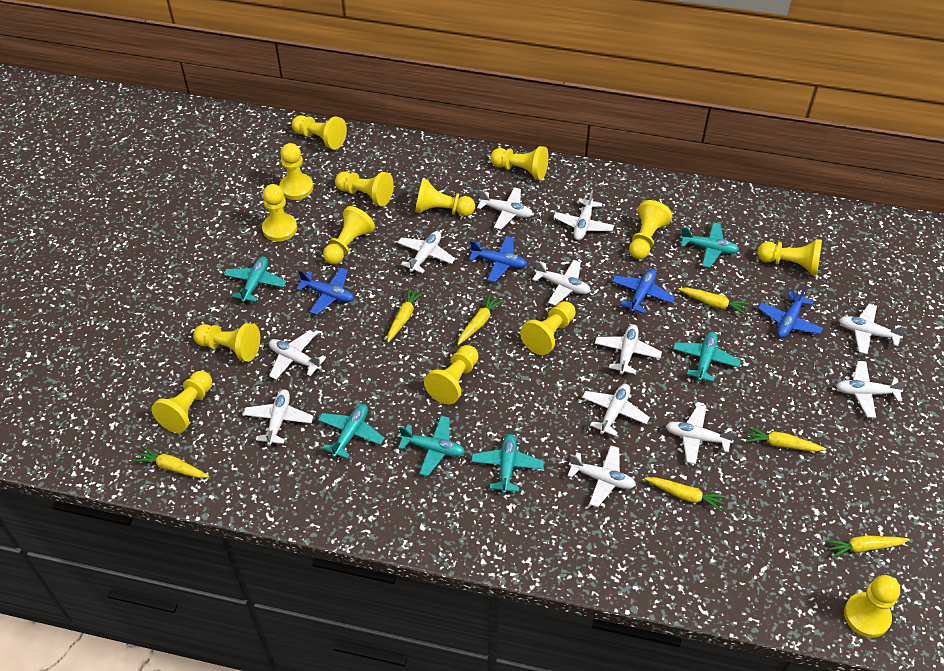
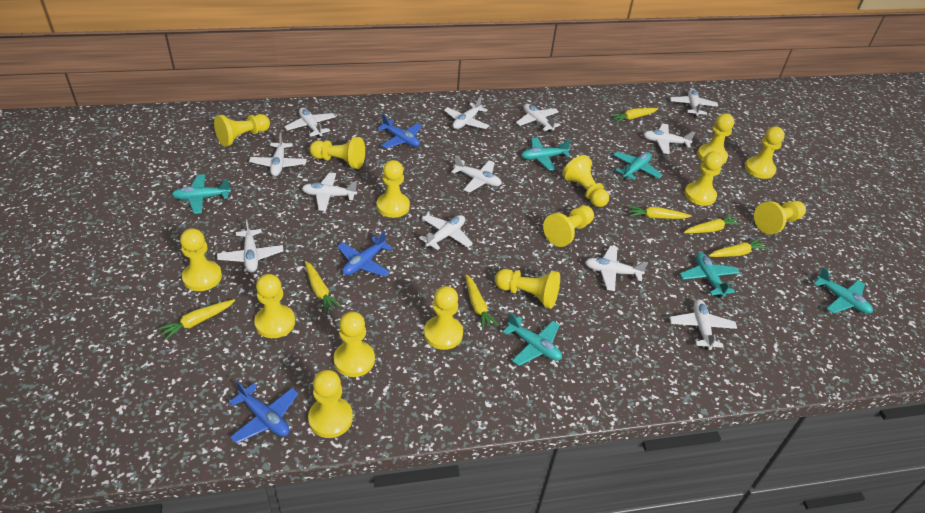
blue plane: [296,268,354,315] [469,236,527,282] [612,269,675,314] [758,286,823,338] = 4 -> [229,381,298,444] [337,231,393,277] [377,114,422,148] = 3
yellow pawn: [151,371,212,433] [193,323,260,362] [262,184,297,242] [279,143,313,200] [292,115,347,150] [323,206,375,264] [335,172,394,207] [415,179,475,216] [424,345,479,404] [490,146,549,180] [520,301,576,355] [629,200,672,259] [758,239,822,276] [844,575,900,638] = 14 -> [180,228,222,291] [214,114,270,147] [254,274,295,338] [308,370,353,438] [310,137,365,169] [334,312,375,377] [377,160,410,218] [424,286,463,350] [495,269,560,309] [543,206,594,247] [562,155,609,207] [684,151,723,206] [697,114,734,164] [745,126,785,179] [754,201,806,234] = 15

